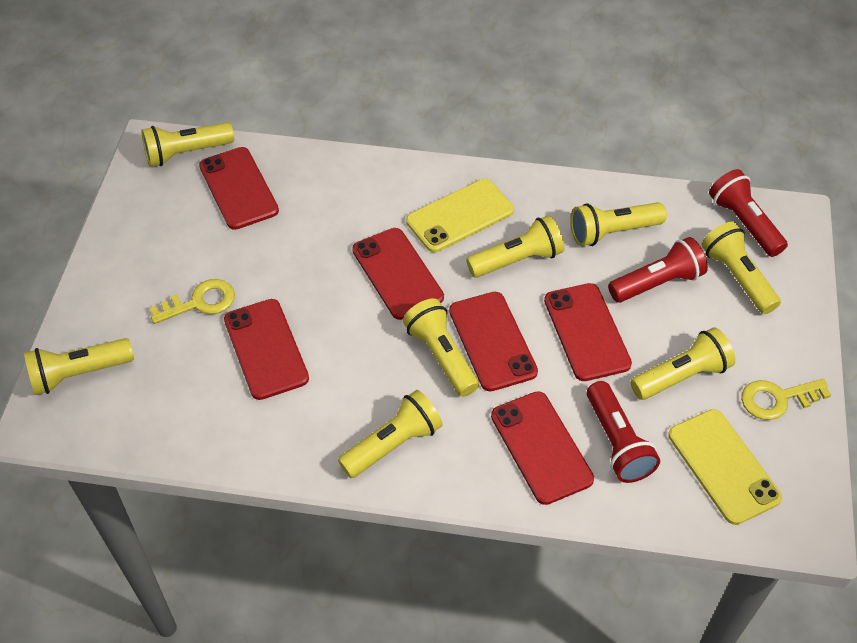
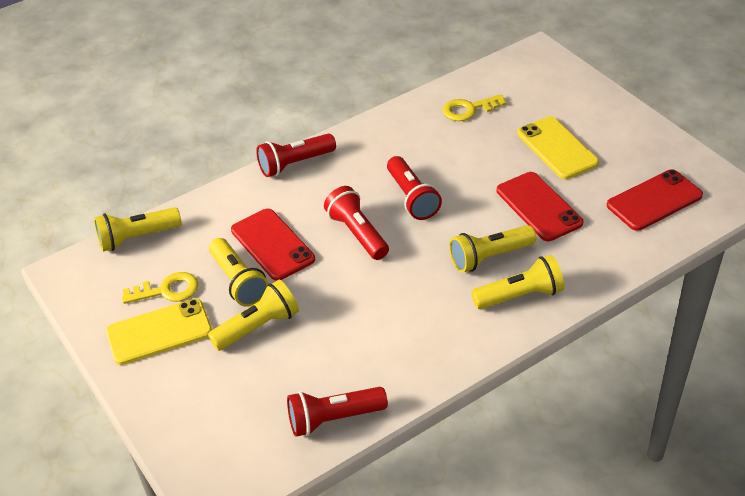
red flashlight: [587,381,660,483] [608,237,708,303] [709,169,788,257] = 3 -> [256,134,336,177] [287,387,388,437] [324,186,389,260] [387,156,442,220] = 4
red phone: [199,147,279,230] [224,299,309,400] [352,228,444,320] [449,292,538,392] [491,391,594,505] [544,283,632,381] = 6 -> [231,209,315,281] [497,172,583,241] [607,169,703,231] = 3
yellow flashlight: [24,338,134,395] [141,122,234,167] [338,390,443,478] [403,298,479,397] [466,215,564,278] [570,202,667,246] [631,327,735,400] [701,222,781,314] = 8 -> [94,207,182,251] [208,280,299,351] [209,238,269,307] [449,225,536,273] [471,255,564,309] = 5

